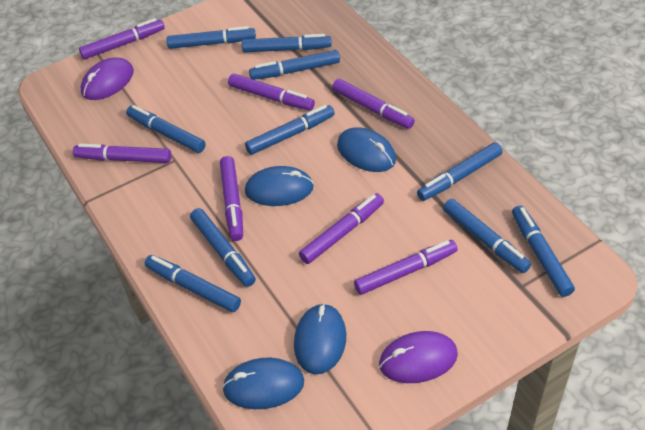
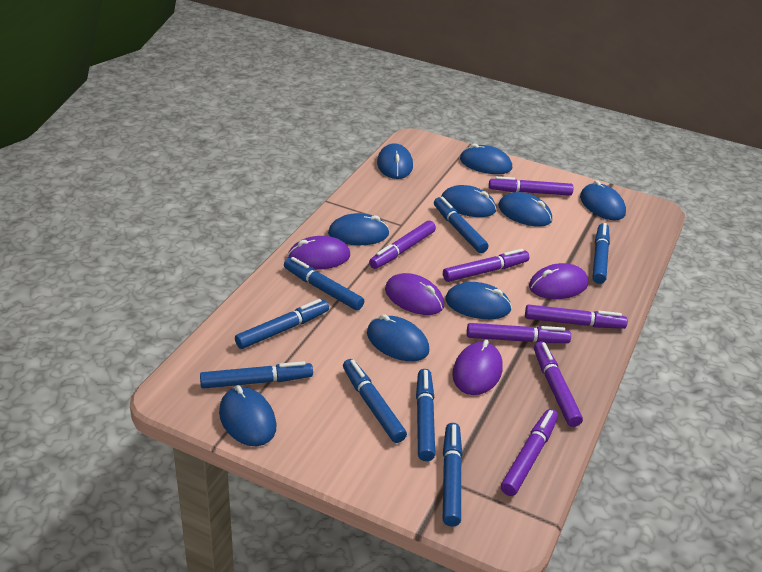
blue marker: [126,105,206,153] [145,255,241,312] [167,26,256,49] [190,208,256,287] [242,34,332,53] [245,105,335,155] [249,50,340,80] [417,142,502,201] [443,199,531,273] [512,205,575,297] = 10 -> [200,361,313,389] [235,299,329,349] [284,257,364,310] [343,359,407,443] [416,369,435,461] [434,197,488,253] [443,423,463,527] [592,223,610,284] = 8
blue mouse: [222,358,304,409] [245,166,314,206] [294,303,346,374] [337,127,396,172] = 4 -> [219,385,276,446] [328,213,389,245] [367,314,429,361] [377,143,413,179] [441,185,497,217] [445,282,512,319] [460,144,512,174] [498,192,552,227] [580,180,626,220] = 9
purple mouse: [81,57,134,100] [379,331,458,383] = 2 -> [287,236,350,270] [385,273,444,315] [452,340,503,395] [529,263,588,299] = 4

